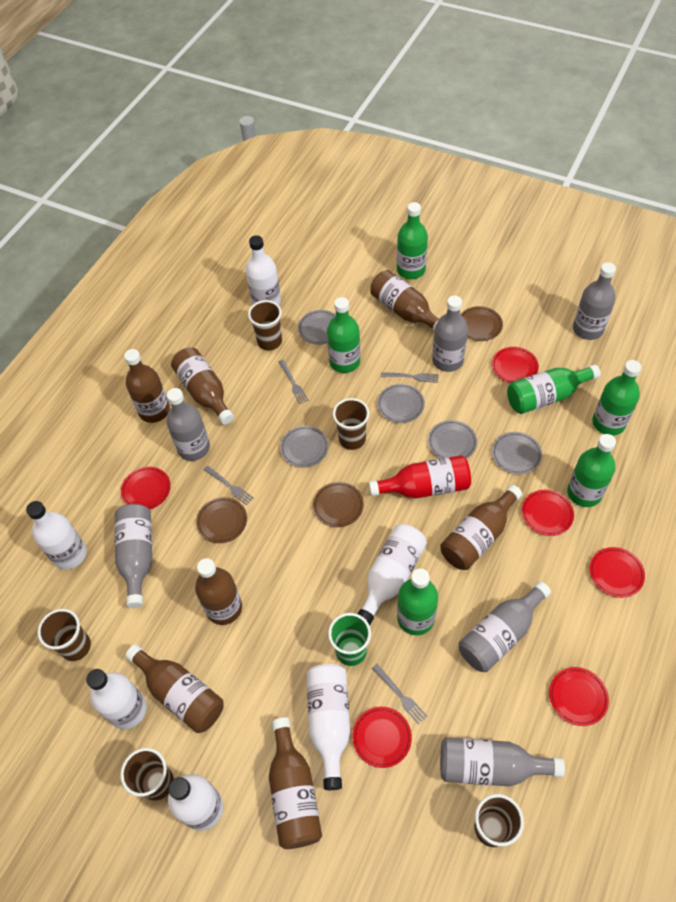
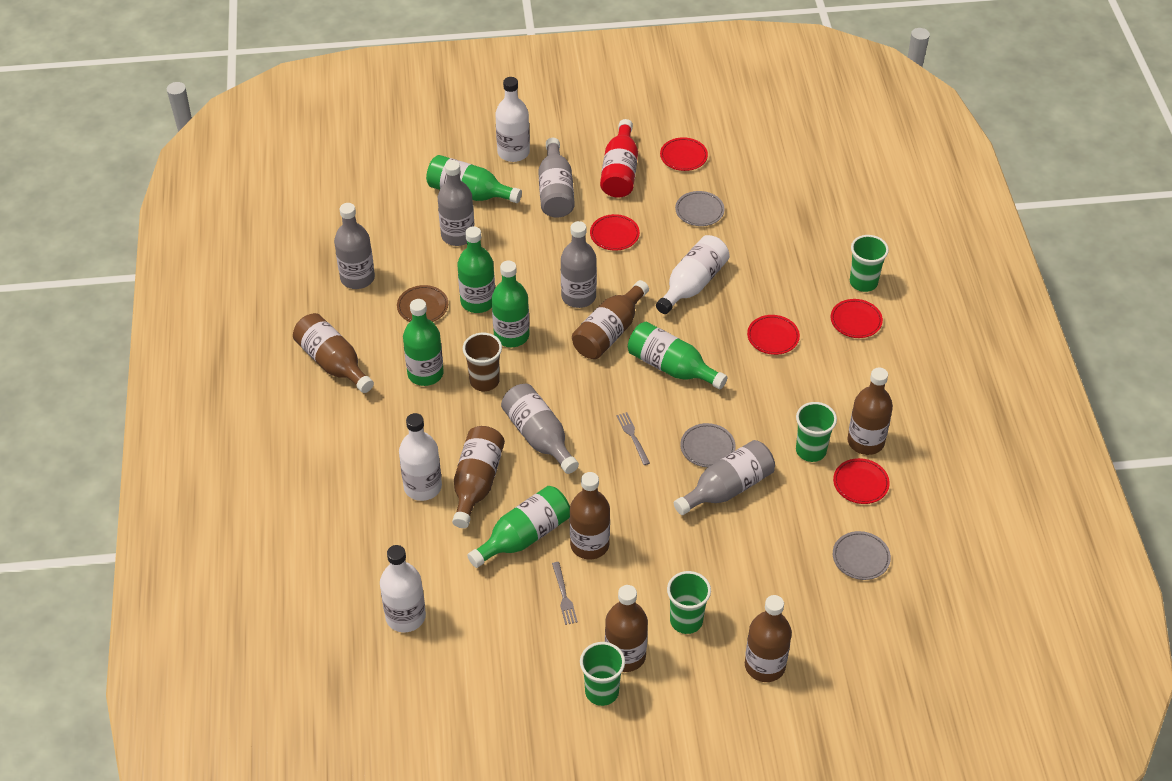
brown cup: [38,609,91,661] [120,748,174,800] [248,300,282,350] [333,398,369,450] [474,794,524,847] = 5 -> [463,333,502,391] = 1
brown plate: [196,497,247,543] [313,482,364,527] [461,306,503,341] = 3 -> [397,285,448,322] = 1
green cup: [328,613,371,666] = 1 -> [580,642,625,706] [667,571,711,634] [796,402,837,462] [850,235,889,292] = 4
grey fork: [204,466,253,505] [278,360,309,404] [372,664,427,725] [381,372,439,383] = 4 -> [552,562,578,625] [616,412,650,465] = 2
grey plate: [280,426,329,467] [298,310,336,345] [377,384,425,423] [428,420,477,459] [492,432,542,474] = 5 -> [675,191,724,226] [680,423,736,467] [833,531,891,580] = 3
red plate: [121,467,171,510] [352,707,412,768] [492,347,539,383] [522,490,574,536] [549,667,609,726] [589,547,645,598] = 6 -> [590,214,640,251] [660,137,708,171] [747,315,800,355] [831,299,883,338] [833,458,890,504] = 5
white bottle: [26,501,87,570] [86,669,147,729] [168,774,223,831] [246,235,281,305] [307,664,350,790] [358,524,427,625] = 6 -> [380,545,426,632] [399,413,442,501] [495,77,530,162] [656,235,730,314] = 4

